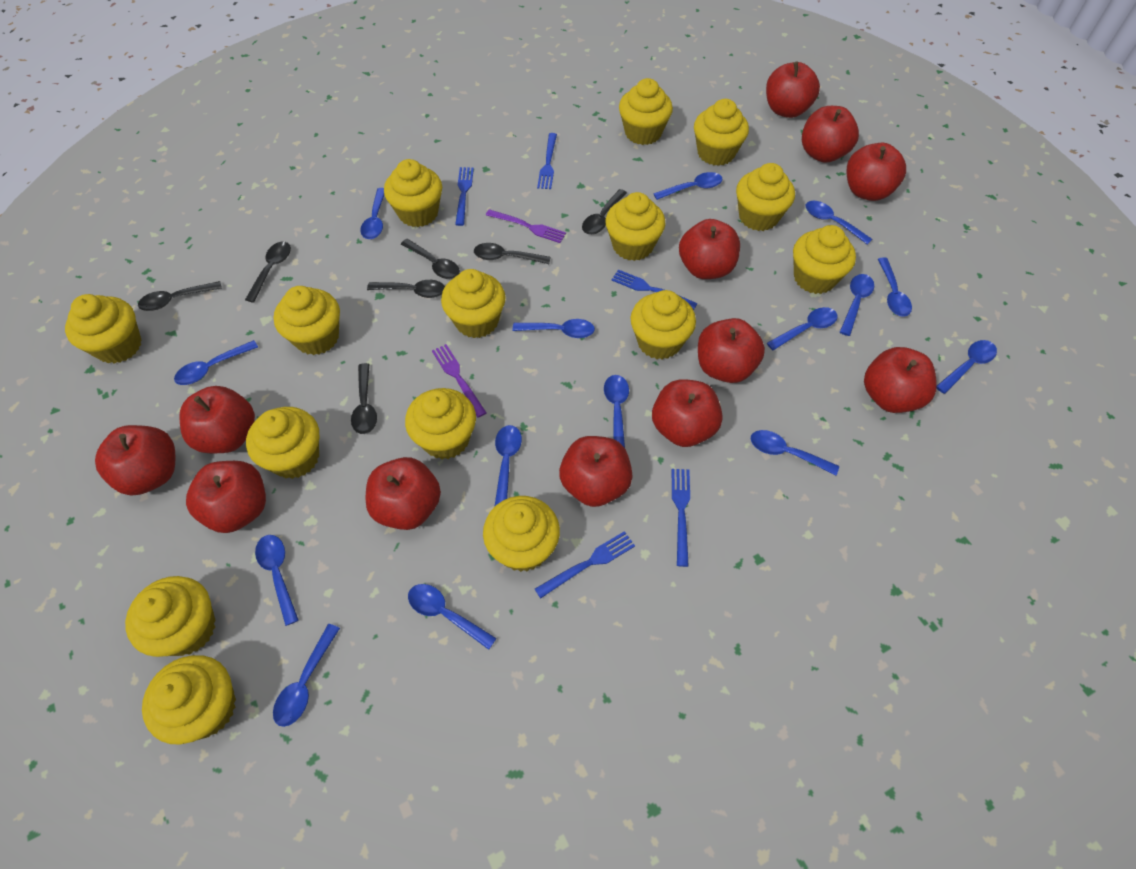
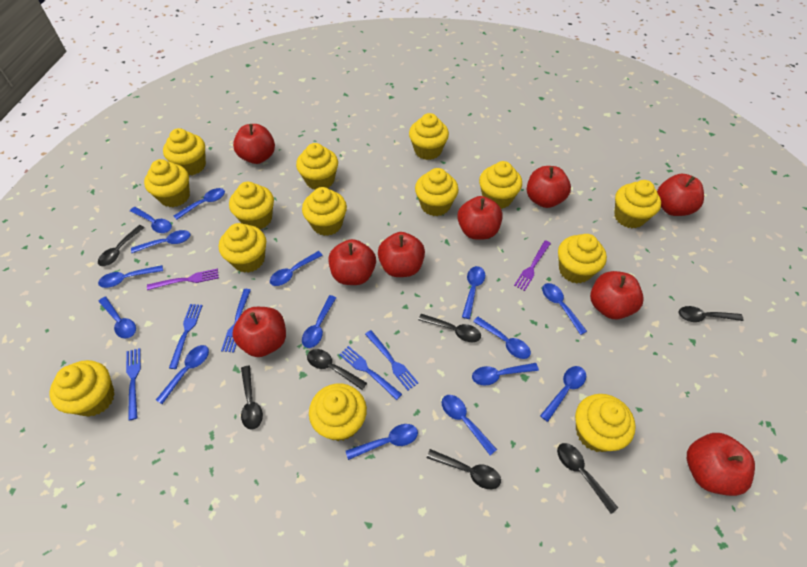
red apple: [95,425,175,495] [179,386,255,453] [186,461,266,533] [365,457,441,530] [559,436,633,507] [652,379,723,447] [679,219,740,279] [698,318,765,383] [766,62,820,118] [802,106,859,163] [846,143,906,201] [864,347,937,413] = 12 -> [232,307,286,357] [233,124,275,164] [328,239,376,285] [378,232,425,277] [457,196,503,240] [527,166,571,208] [590,271,644,319] [657,174,704,216] [687,433,755,496] = 9
yellow cupcake: [65,294,142,364] [125,576,216,657] [142,655,236,744] [246,407,319,479] [273,286,340,355] [384,159,442,227] [405,388,476,459] [441,269,505,338] [483,496,560,572] [605,192,665,261] [619,78,673,145] [630,290,696,360] [694,99,749,166] [736,163,795,231] [793,225,856,294] = 15 -> [49,360,115,417] [144,159,190,207] [163,128,206,175] [219,223,266,273] [229,182,274,229] [296,143,338,190] [302,187,347,236] [309,384,367,441] [409,113,449,160] [415,168,459,216] [479,161,522,209] [558,234,607,284] [575,394,636,452] [614,180,661,228] = 14

